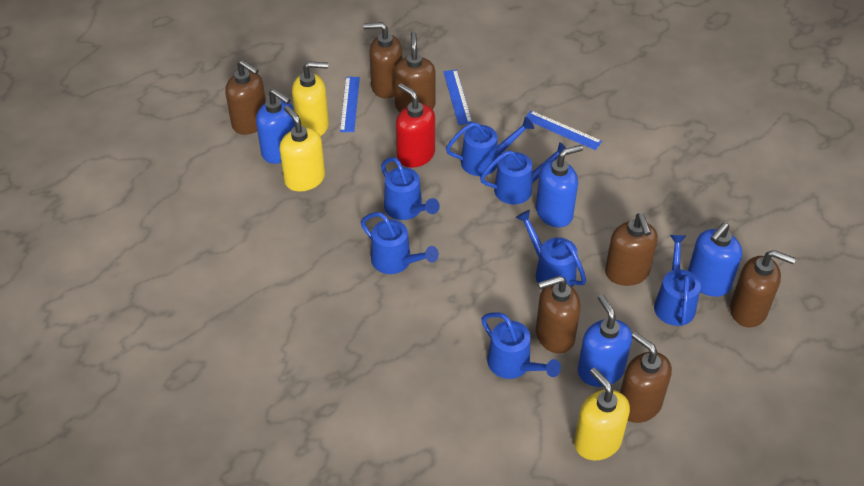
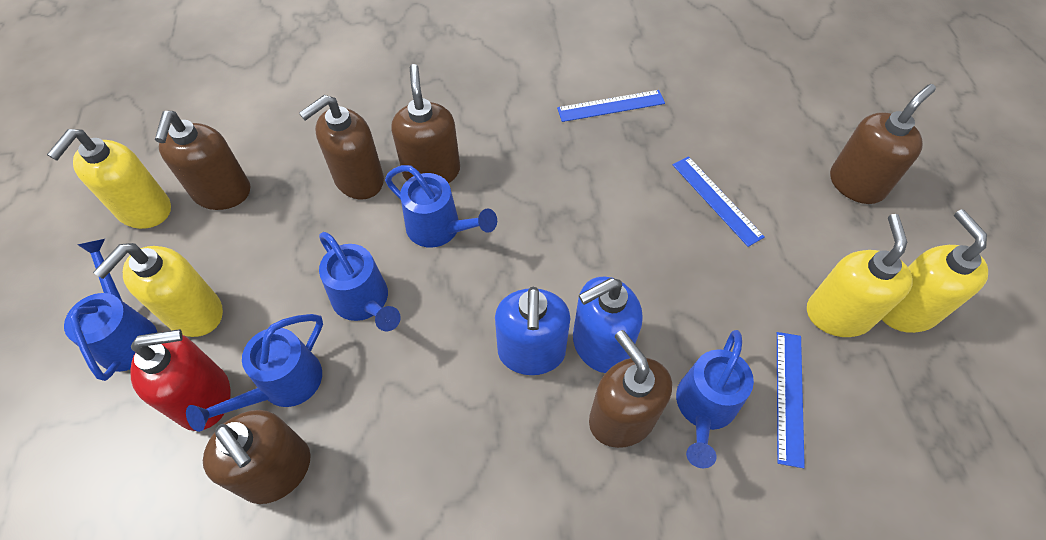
blue soap dispenser: [256,89,295,164] [536,145,583,227] [578,295,632,387] [688,223,742,297] = 4 -> [495,287,570,375] [573,277,643,373] = 2
blue watering can: [361,212,439,274] [381,157,440,220] [446,117,534,176] [480,142,569,204] [481,312,561,379] [516,210,586,287] [654,235,701,326] = 7 -> [64,239,157,381] [186,314,323,432] [319,232,401,331] [385,165,497,247] [676,330,754,468] = 5
brown soap dispenser: [225,60,266,135] [363,22,402,98] [394,32,435,112] [536,276,581,354] [605,214,658,286] [620,332,672,423] [730,250,796,327] = 7 -> [155,111,250,210] [203,410,311,504] [299,95,384,199] [391,64,460,183] [589,330,672,448] [830,84,936,204] = 6
yellow soap dispenser: [279,105,325,191] [292,61,329,136] [574,368,630,460] = 3 -> [47,129,171,229] [93,243,223,337] [807,214,913,337] [882,209,988,333] = 4

